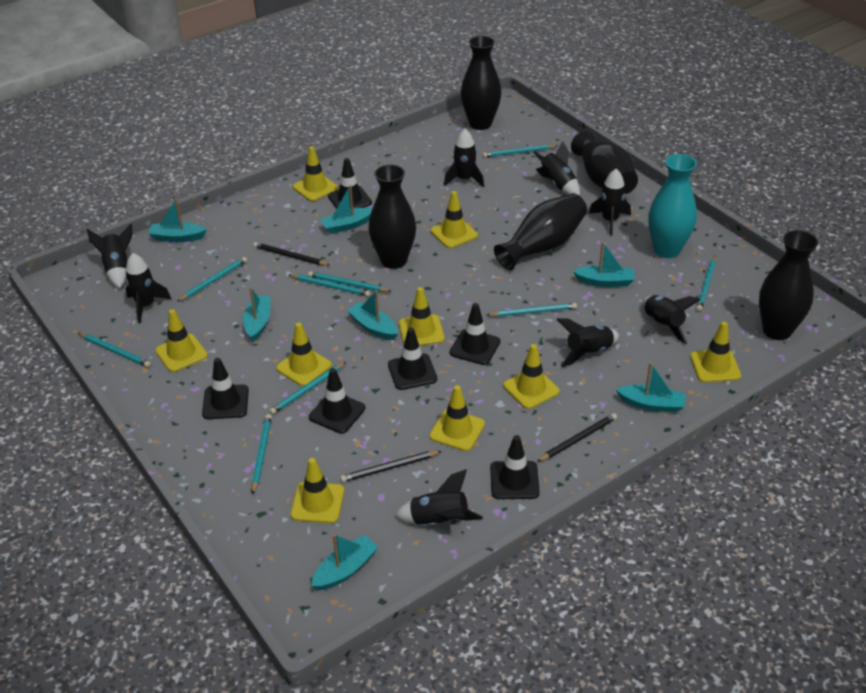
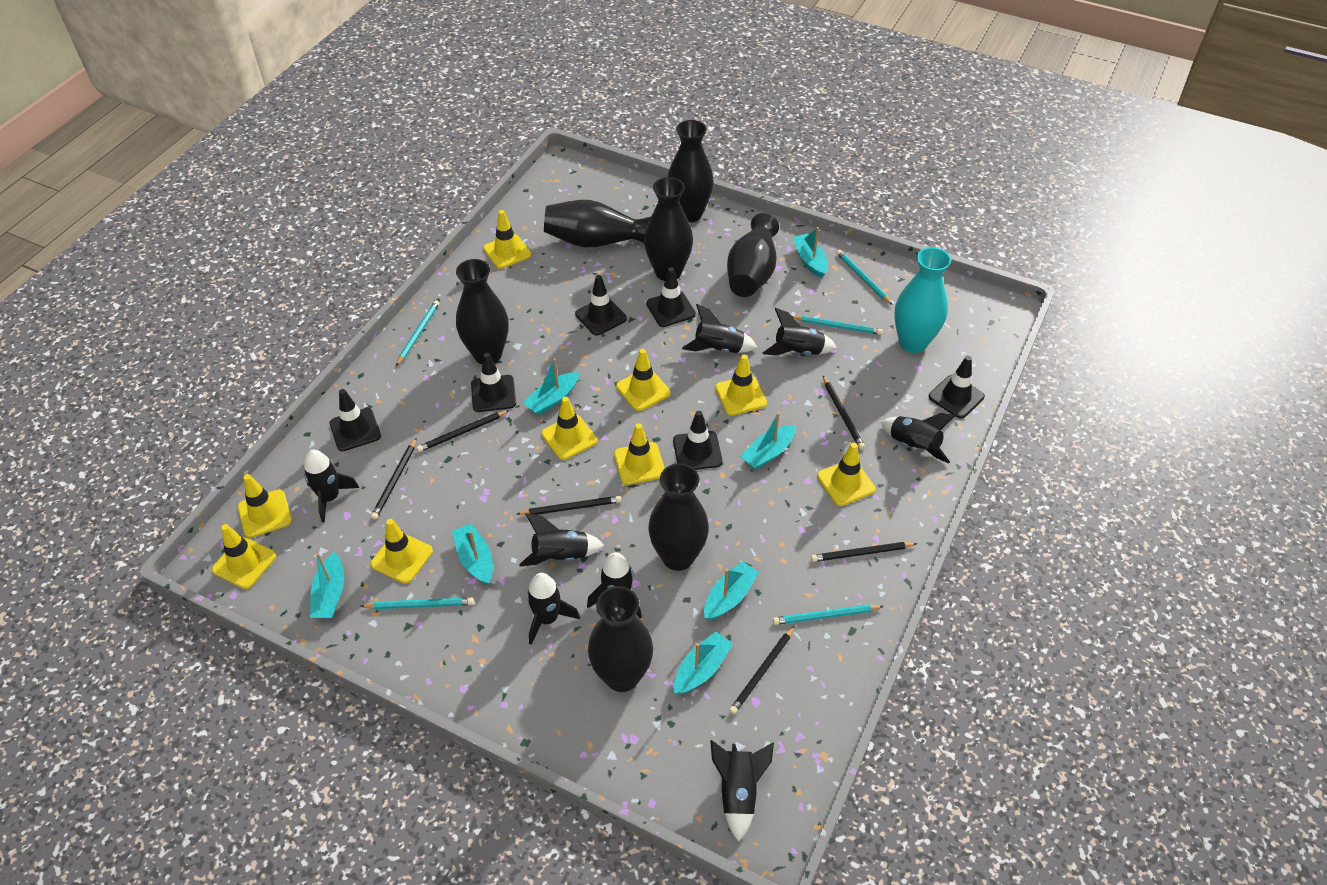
black pencil: [253,242,329,266] [340,451,442,482] [537,413,617,462] = 3 -> [371,438,417,520] [417,410,510,452] [517,496,621,515] [729,626,795,714] [811,542,917,562] [823,376,865,449] = 6
black vase: [369,165,416,269] [461,36,501,130] [494,193,587,270] [571,131,638,194] [759,231,818,340] = 5 -> [456,259,508,364] [544,200,651,247] [588,586,653,692] [644,177,693,281] [648,463,709,571] [668,120,714,223] [727,213,779,297] = 7
turquoise pencil: [78,333,151,367] [177,257,247,301] [252,414,272,494] [269,362,346,414] [289,274,370,297] [308,271,392,292] [483,145,557,158] [487,303,577,317] [696,256,716,311] = 9 -> [361,598,474,609] [396,300,440,366] [773,604,884,625] [792,316,883,335] [836,250,892,305] = 5

